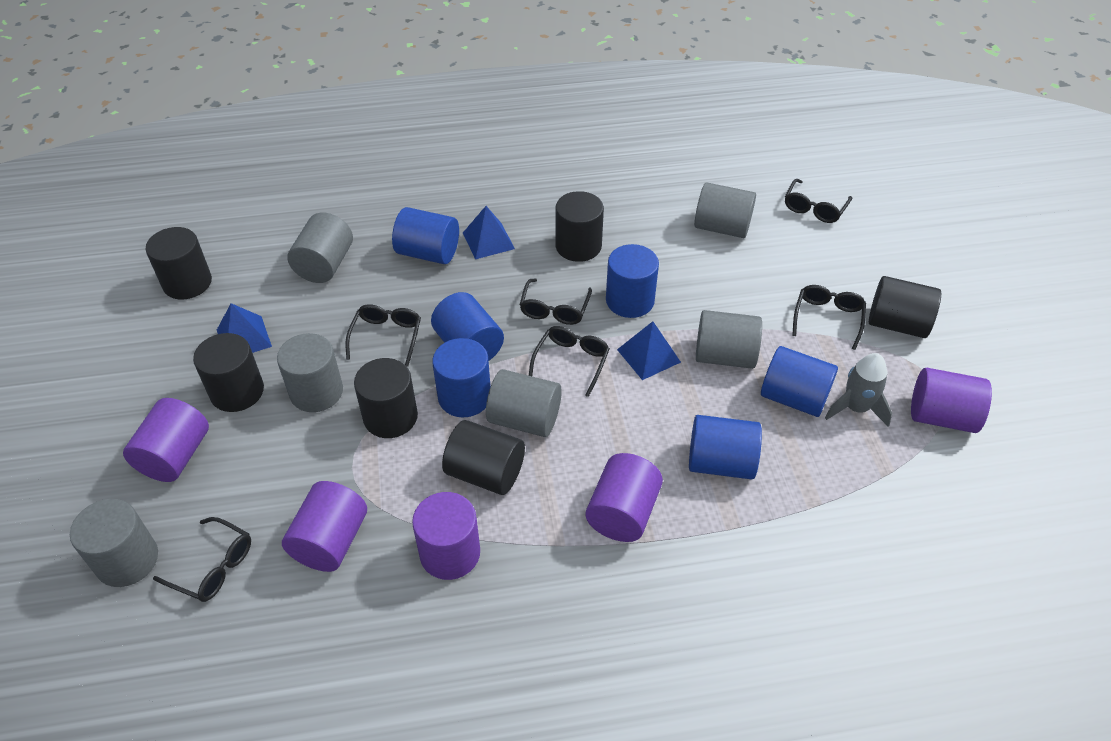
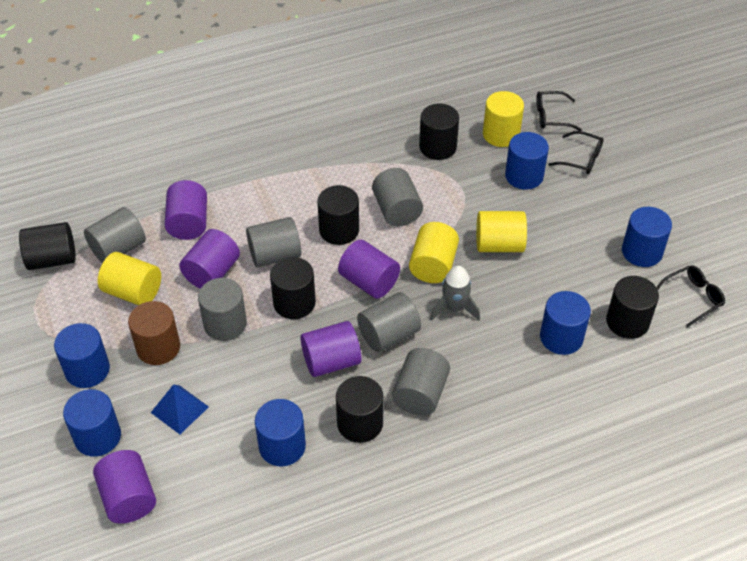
black glasses: [153,517,251,602] [346,304,421,367] [520,278,592,325] [529,326,610,397] [785,179,852,223] [792,285,866,350] = 6 -> [536,91,582,131] [548,131,603,174] [656,265,725,328] = 3
blue pyramid: [217,303,272,353] [463,206,515,259] [617,321,681,380] = 3 -> [151,384,209,434] = 1
brown cylinder: none = 0 -> [128,301,180,365] = 1
yellow cylinder: none = 0 -> [98,252,161,305] [409,222,459,283] [476,211,527,252] [483,91,524,147] = 4

